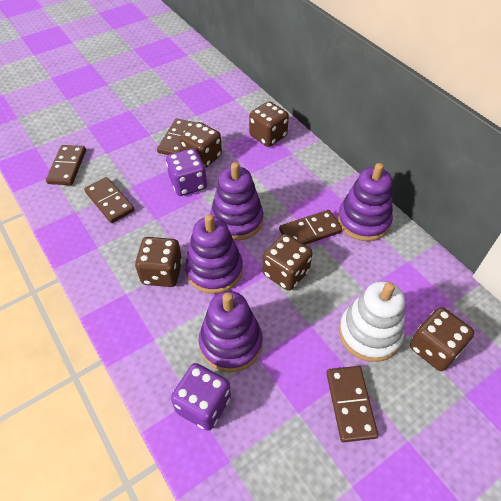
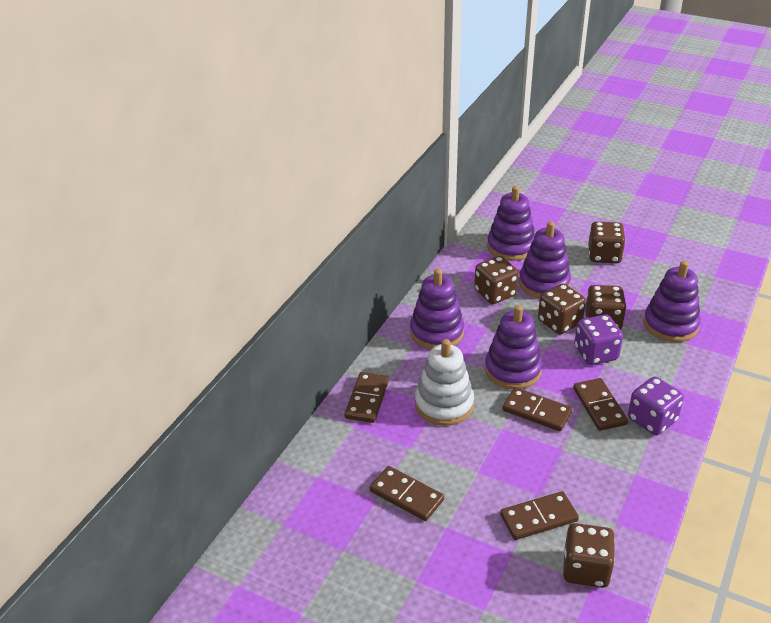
purple stacking toy: [185,214,243,294] [199,291,262,372] [210,162,264,240] [338,163,393,241] = 4 -> [410,269,464,349] [485,305,542,389] [487,186,535,261] [519,221,571,299] [644,261,701,342] = 5

